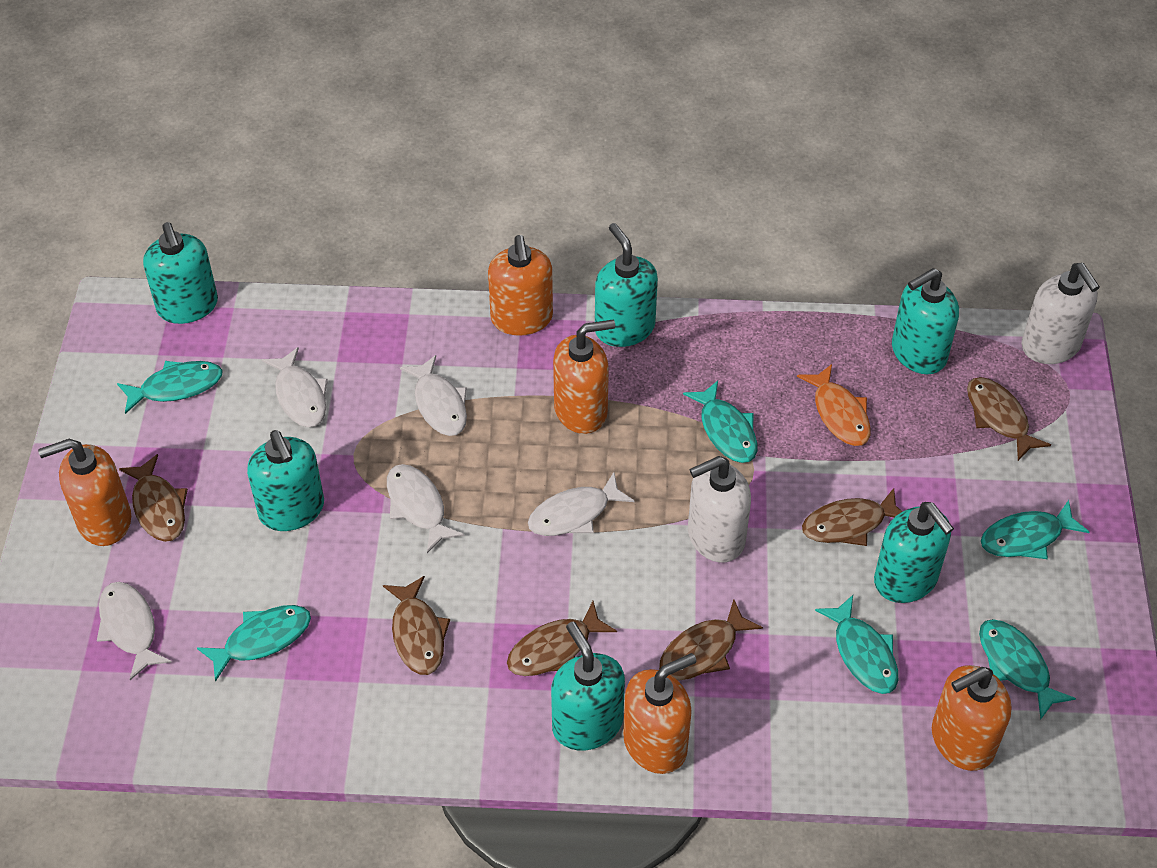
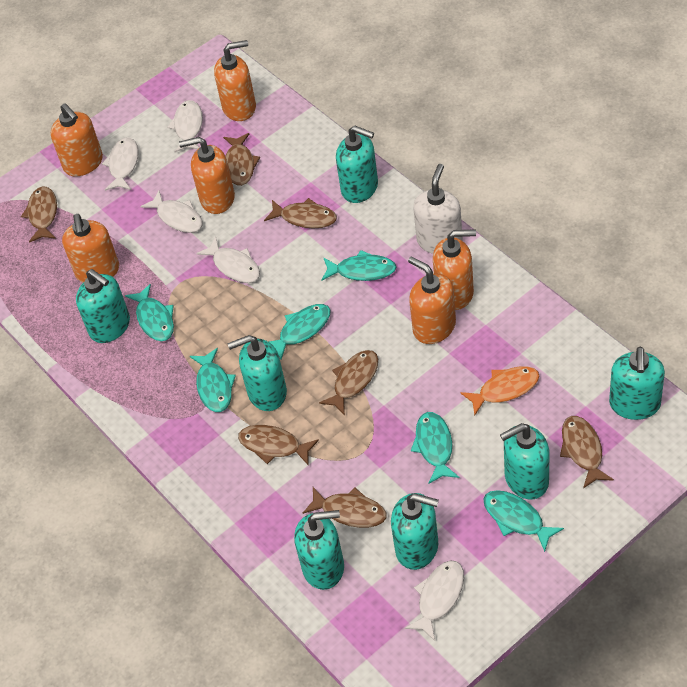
brown fish: [119,454,188,542] [383,576,450,675] [507,601,617,676] [659,599,763,681] [802,488,902,546] [967,377,1051,461] = 6 -> [21,187,57,243] [223,133,260,186] [238,425,319,466] [264,198,337,228] [303,487,387,528] [319,350,378,416] [560,416,614,489] = 7
orange soap dispenser: [38,439,131,546] [488,235,553,336] [553,320,615,434] [623,653,696,774] [932,665,1012,771] = 5 -> [51,104,103,177] [62,214,119,283] [179,137,235,214] [214,40,256,121] [408,256,456,344] [433,229,476,310] = 6
turquoise soap dispenser: [143,222,218,324] [247,430,324,531] [551,622,625,750] [595,223,658,347] [874,502,954,603] [892,268,959,374] = 6 -> [76,269,130,343] [227,335,287,411] [294,510,344,590] [336,126,378,203] [391,493,439,570] [500,423,549,500] [609,347,665,420] = 7
white soap dispenser: [688,456,751,563] [1021,263,1100,364] = 2 -> [413,164,462,254] = 1

